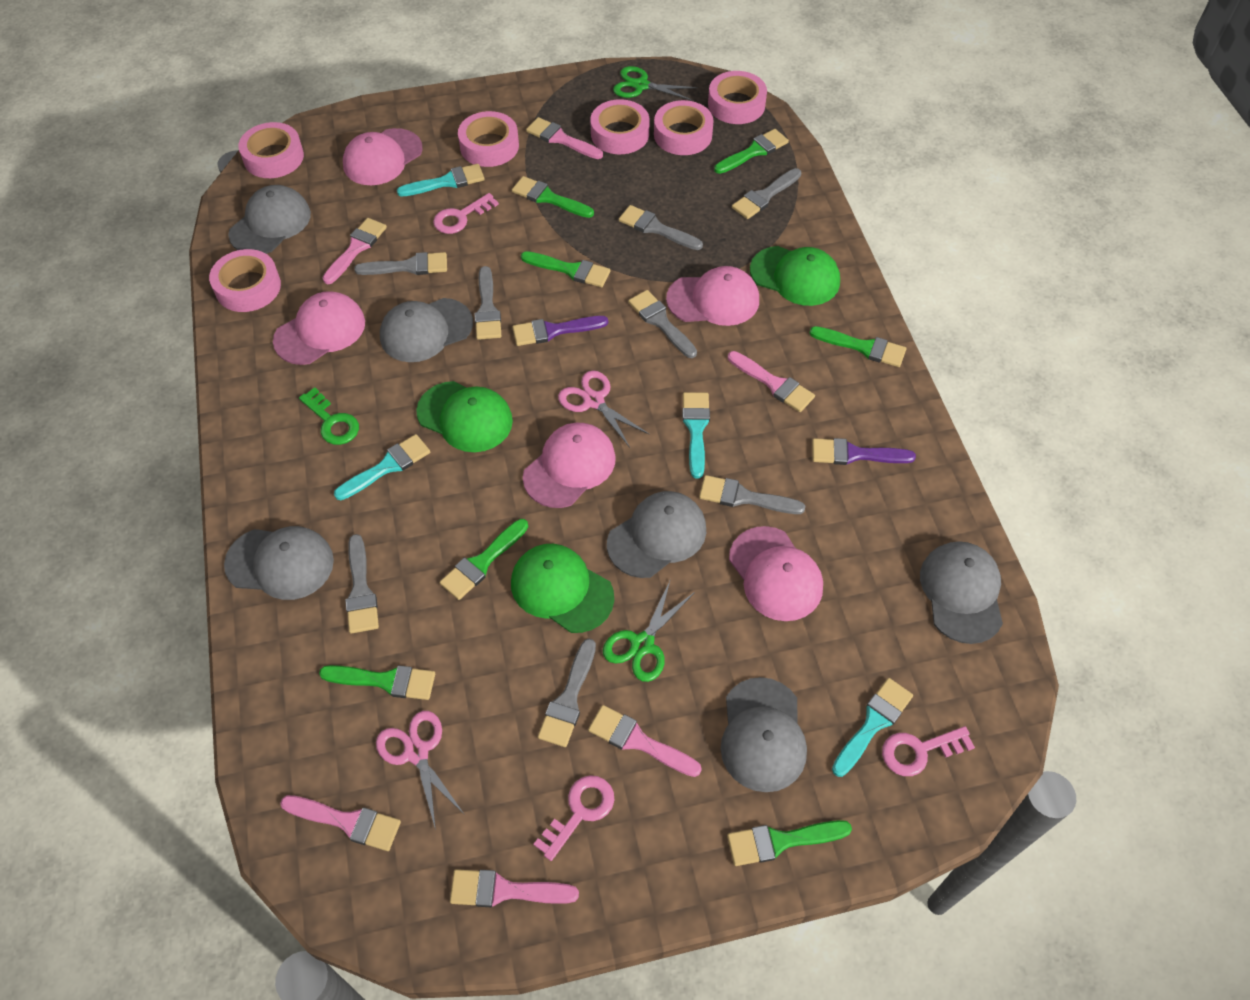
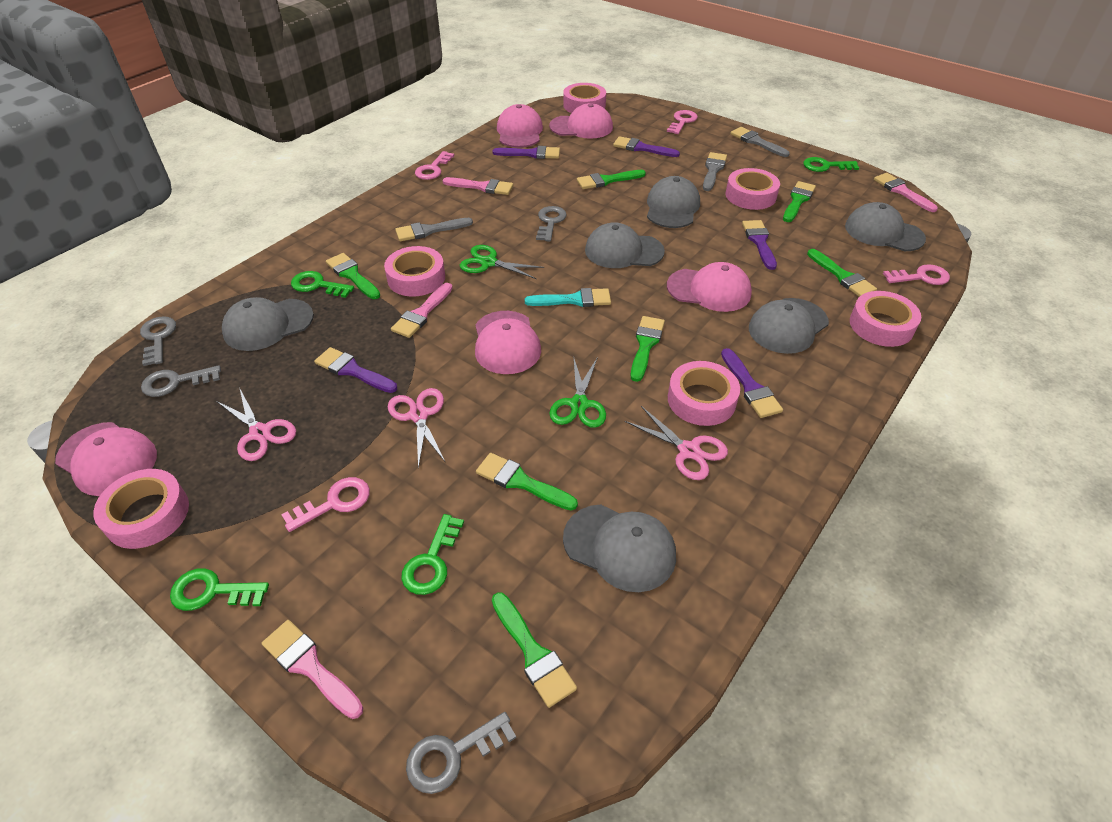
green cap: [416,381,513,452] [511,544,614,633] [750,246,840,306] = 3 -> none = 0
green key: [299,387,359,445] = 1 -> [170,568,269,611] [291,271,354,298] [401,514,464,595] [803,157,859,172] = 4
grey brush: [345,534,379,634] [354,252,447,275] [474,266,501,340] [538,638,596,747] [619,205,703,250] [628,290,697,358] [699,475,805,514] [732,168,801,219] = 8 -> [395,218,473,241] [703,152,727,191] [730,127,790,157] = 3
grey key: none = 0 -> [140,316,176,366] [141,365,221,397] [406,712,516,794] [536,206,567,241] = 4
pink brush: [280,795,401,851] [323,218,387,284] [450,869,579,907] [526,117,603,159] [588,705,702,777] [728,351,815,412] = 6 -> [262,620,363,719] [391,283,453,338] [443,177,513,195] [874,173,938,212] = 4
pink key: [433,193,499,234] [534,775,614,861] [882,726,975,776] = 3 -> [281,477,370,532] [415,151,455,180] [667,110,698,134] [883,264,950,285] = 4
pink scissors: [376,711,465,830] [558,371,650,448] = 2 -> [216,389,296,461] [388,388,446,469] [625,406,728,480] = 3
purple brush: [512,316,608,346] [812,438,916,465] = 2 -> [314,347,397,393] [492,146,560,159] [613,136,680,157] [721,348,783,418] [742,220,777,270] = 5
turquoise brush: [334,434,430,500] [397,164,485,197] [682,392,710,478] [832,678,913,777] = 4 -> [525,288,611,307] = 1

